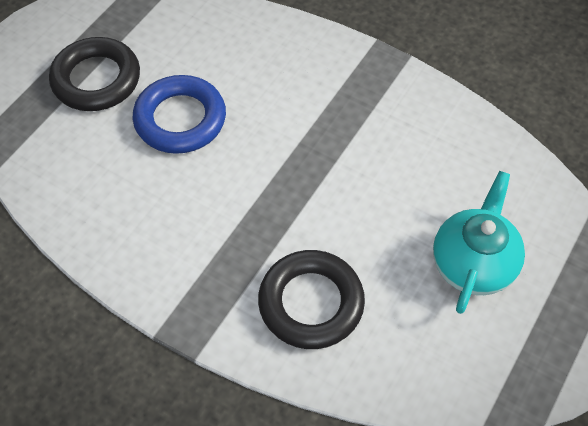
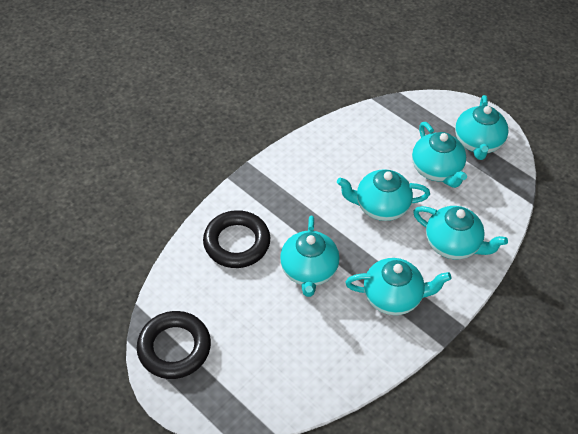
blue ring: [133,75,226,154] = 1 -> none = 0
turquoise teapot: [433,171,525,314] = 1 -> [280,216,340,297] [337,169,430,221] [345,258,451,315] [412,122,467,188] [413,206,508,259] [455,95,509,160] = 6

